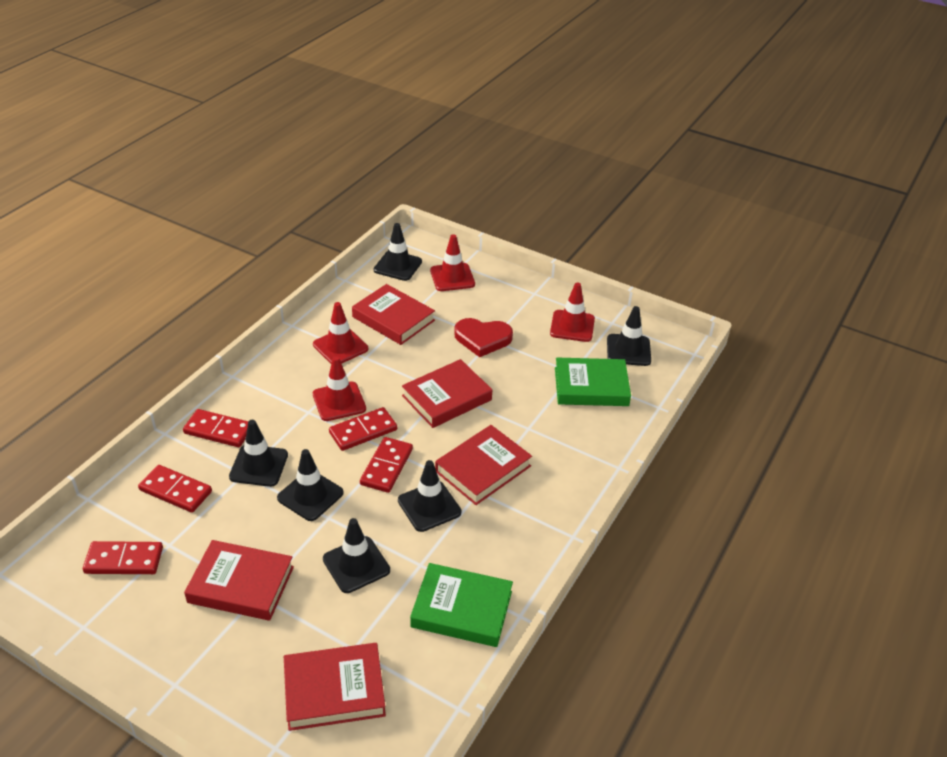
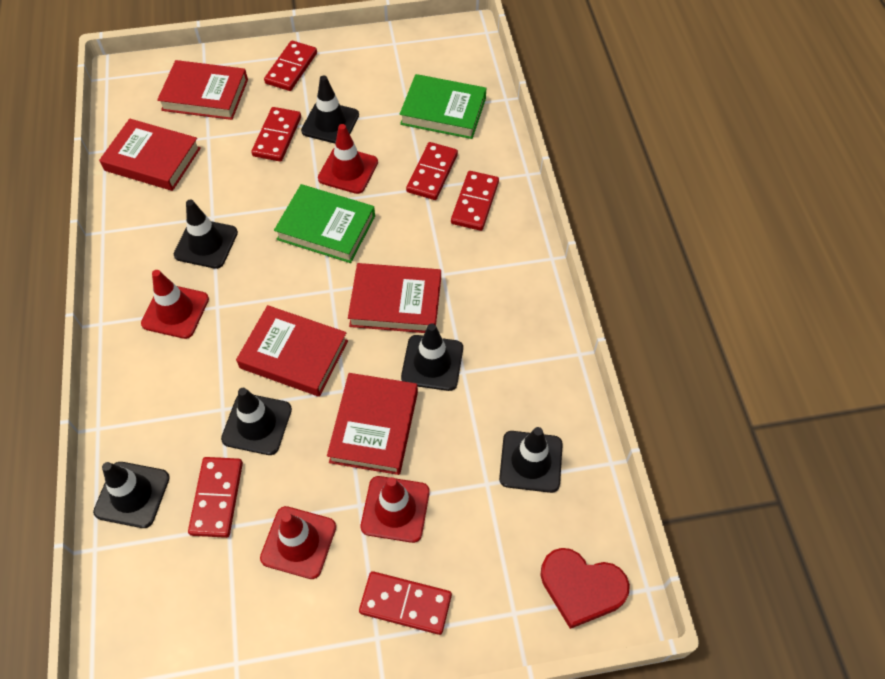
red domino: [83,541,163,574] [138,465,212,513] [183,409,248,447] [329,407,397,451] [360,437,413,493] = 5 -> [188,457,243,538] [251,107,301,162] [264,41,317,91] [359,571,452,635] [406,142,458,200] [451,171,499,231] = 6

